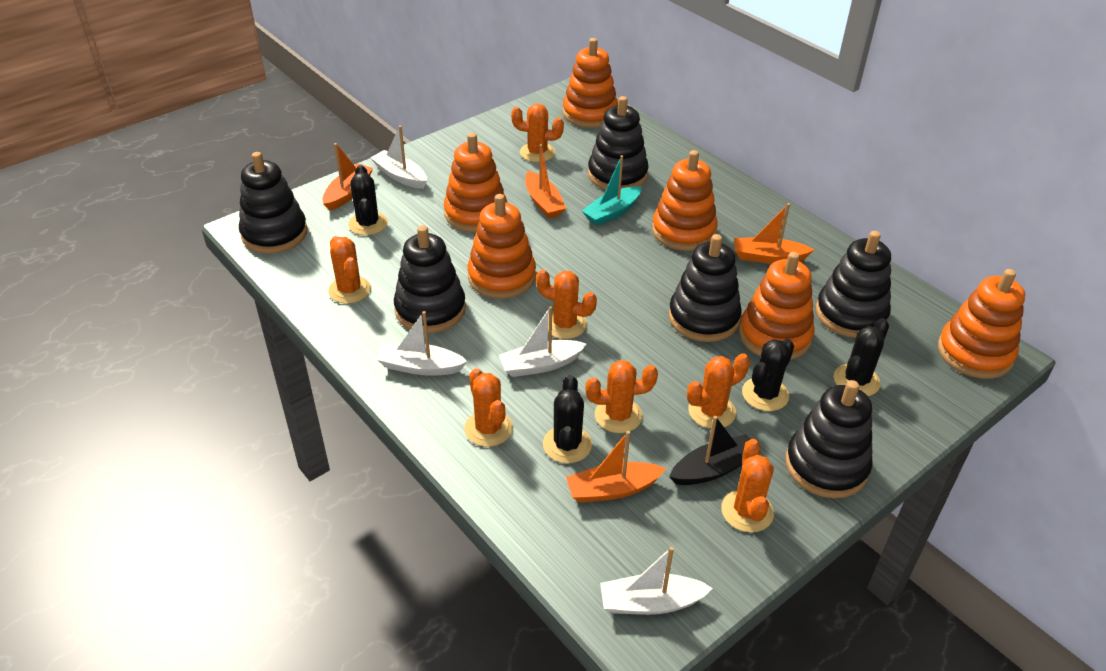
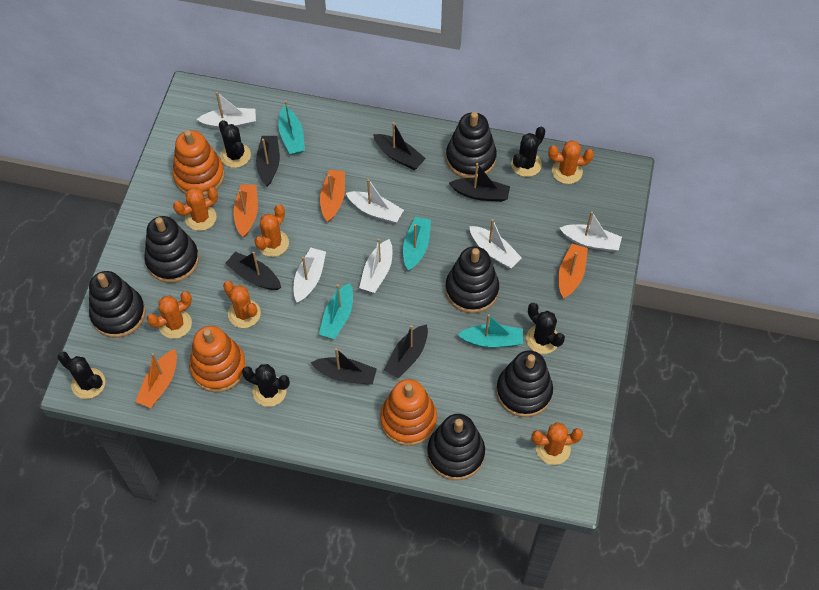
black boat: [669,416,760,485] = 1 -> [225,252,281,290] [256,136,280,187] [310,348,377,384] [373,122,426,170] [384,324,428,378] [449,163,510,202] = 6
black cactus: [348,165,388,235] [543,375,592,463] [742,339,794,411] [834,318,889,396] = 4 -> [57,351,105,399] [219,120,251,168] [242,364,290,407] [511,127,545,177] [526,303,565,354] = 5
orange cactus: [328,236,371,304] [464,368,513,447] [511,103,564,162] [536,269,597,339] [585,360,658,433] [687,353,750,429] [721,439,774,533] = 7 -> [147,291,192,339] [173,187,218,231] [223,281,261,328] [255,204,289,257] [531,422,583,465] [548,140,594,184] = 6
orange stacking toy: [444,133,507,232] [467,194,536,299] [563,38,618,128] [652,150,718,251] [739,252,815,360] [938,269,1025,379] = 6 -> [172,130,225,196] [189,326,246,392] [380,379,437,446] = 3
turquoise boat: [582,155,642,226] = 1 -> [278,101,305,155] [319,283,353,339] [403,217,431,271] [457,314,523,348] = 4
white boat: [370,126,427,189] [376,311,468,376] [499,306,587,377] [600,547,713,615] = 4 -> [196,92,256,129] [294,248,326,303] [346,179,404,223] [359,238,392,293] [469,219,522,268] [560,211,622,252] = 6

